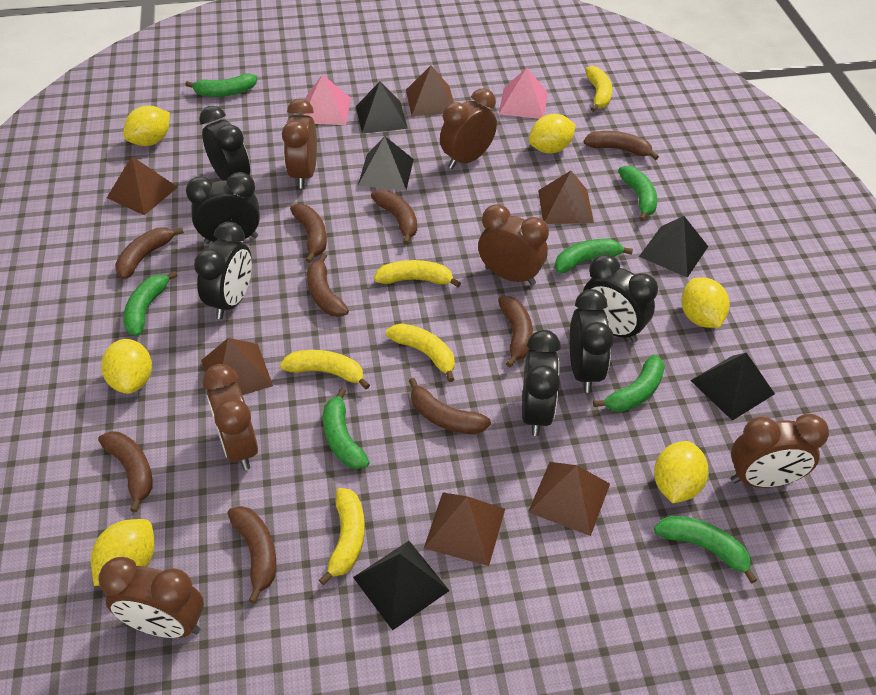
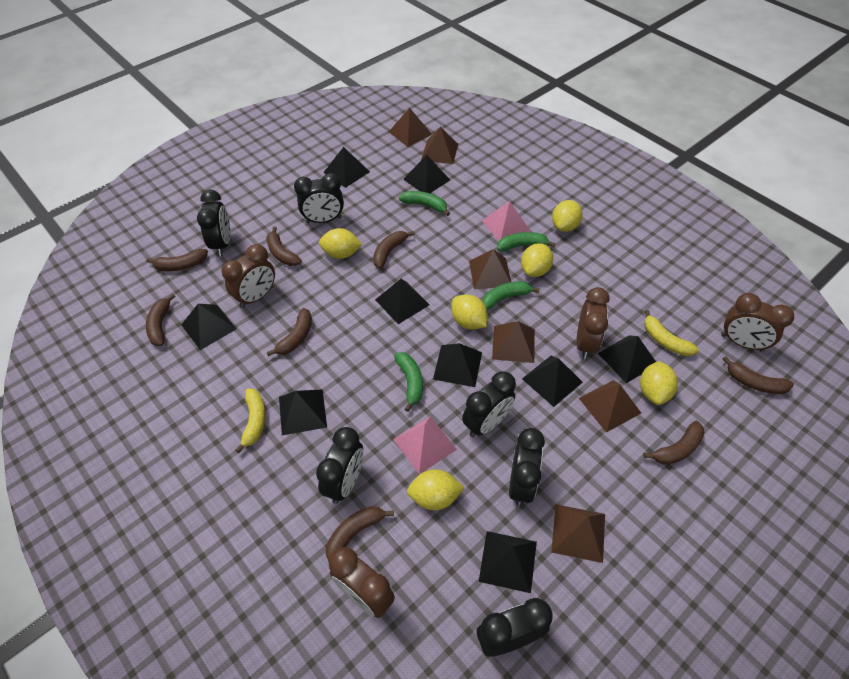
black pyramid: [353,541,450,630] [356,82,408,134] [358,136,414,190] [639,216,709,278] [690,353,775,421] = 5 -> [181,304,236,350] [279,389,327,435] [323,147,370,188] [375,279,429,324] [403,155,450,193] [433,343,482,387] [479,531,537,593] [522,356,583,407] [598,335,656,383] = 9
brown banana: [98,431,153,512] [115,227,184,279] [227,506,276,604] [290,204,327,263] [307,253,349,317] [371,190,417,245] [409,378,491,434] [498,296,533,367] [584,131,659,160] = 9 -> [146,249,208,271] [146,293,175,346] [266,226,302,266] [267,308,312,356] [326,506,394,562] [373,231,414,269] [643,421,705,465] [723,356,794,394] = 8
brown clock: [98,557,204,638] [203,364,258,470] [282,99,317,189] [440,88,497,169] [478,204,549,286] [731,414,829,488] = 6 -> [221,244,275,308] [329,547,395,618] [576,287,610,359] [721,293,794,352] = 4
green banana: [123,271,178,336] [185,73,257,97] [323,388,370,469] [555,239,633,273] [593,355,665,412] [618,166,657,222] [654,516,757,584] = 7 -> [394,352,423,412] [399,191,450,216] [482,281,539,310] [497,232,555,251] = 4
yellow banana: [280,350,370,389] [319,488,365,585] [374,260,461,287] [386,323,455,382] [585,66,612,112] = 5 -> [235,388,266,453] [644,310,699,356] = 2

